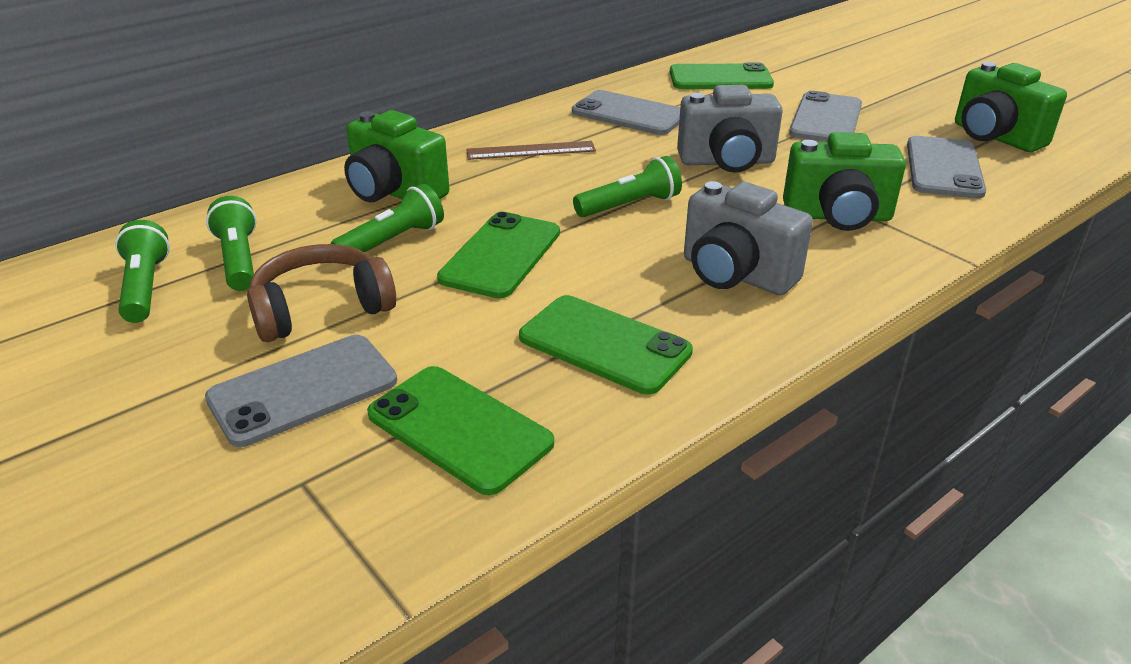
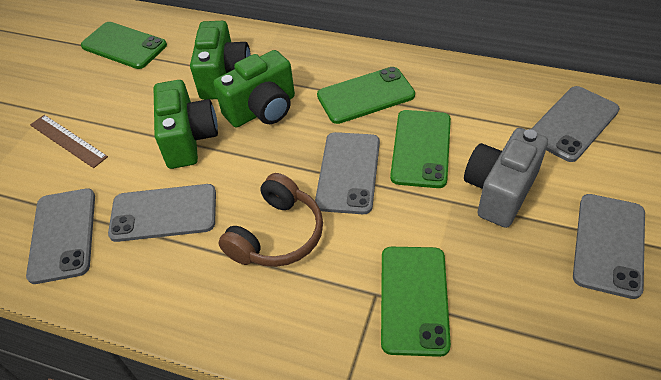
green flashlight: [115,220,170,323] [206,196,257,291] [330,184,444,252] [573,156,682,217] = 4 -> none = 0
grey camera: [677,85,783,173] [684,181,813,295] = 2 -> [464,128,548,228] = 1
grey phone: [205,335,397,447] [572,90,680,135] [789,91,862,142] [907,136,986,199] = 4 -> [26,188,95,284] [108,184,216,242] [315,132,380,214] [531,86,620,162] [573,194,645,299] = 5

